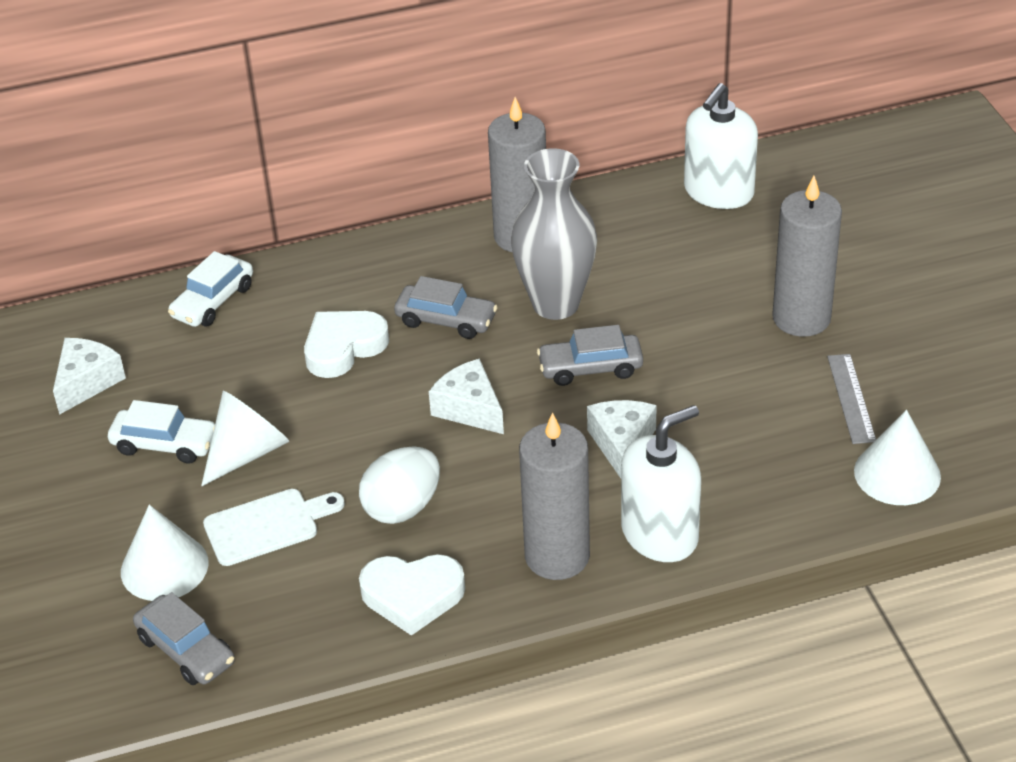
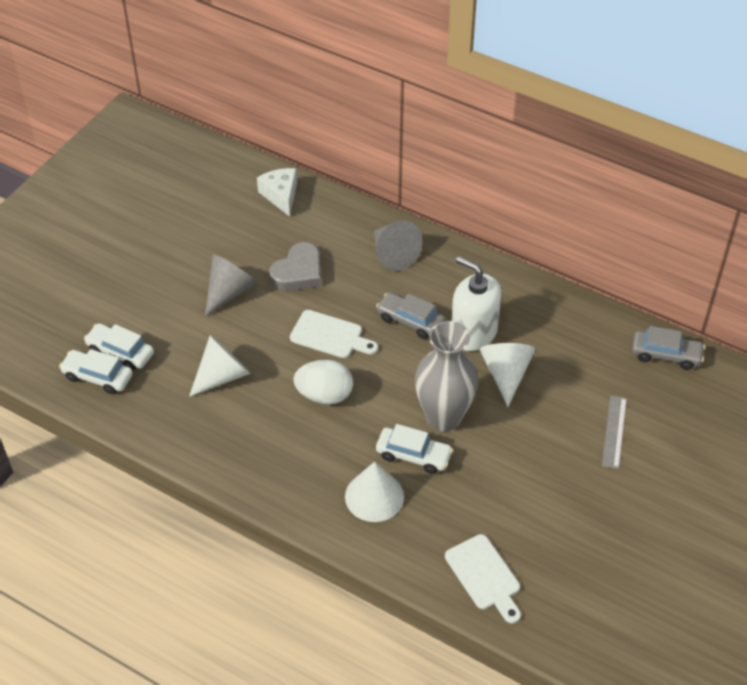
grey candle: [488,97,546,252] [519,412,590,580] [772,176,842,337] = 3 -> none = 0
grey car: [133,592,235,685] [394,276,498,339] [537,325,643,386] = 3 -> [376,292,446,339] [632,326,705,370] = 2
grey cone: none = 0 -> [205,255,258,316] [374,220,422,271] = 2
grey heart: none = 0 -> [269,242,321,291] = 1
white car: [108,400,215,464] [168,251,253,327] = 2 -> [59,349,133,394] [84,323,154,371] [376,424,453,474] = 3
white cheese: [53,338,126,415] [429,359,504,434] [587,400,657,478] = 3 -> [257,168,297,217] = 1
white cutting board: [203,489,345,566] = 1 -> [290,310,378,358] [445,534,521,623] = 2
white heart: [304,311,389,378] [359,554,465,636] = 2 -> none = 0
white soap dispenser: [621,405,701,562] [684,83,758,209] = 2 -> [451,256,502,351] = 1

